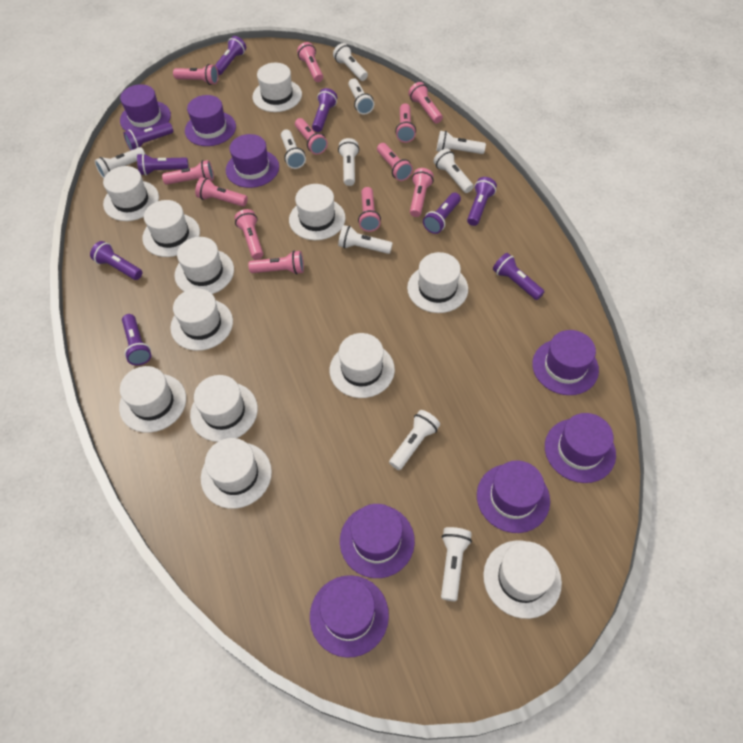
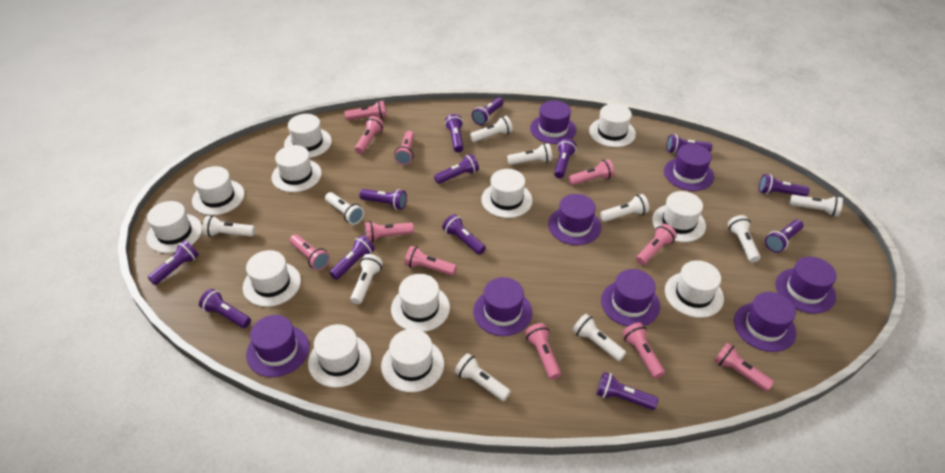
pink flashlight: [162,160,214,185] [173,64,218,85] [195,177,248,207] [234,209,263,260] [248,250,304,275] [295,118,328,155] [297,42,323,82] [358,187,381,232] [377,143,413,181] [395,104,416,143] [408,82,443,123] [410,168,434,217] = 12 -> [290,234,330,270] [345,101,387,120] [355,116,384,154] [364,221,414,243] [394,131,414,165] [405,246,457,276] [525,323,561,380] [568,159,615,186] [622,322,665,379] [636,224,677,265] [714,342,774,392] = 11
purple flashlight: [90,241,142,280] [122,314,151,365] [124,123,173,150] [137,153,189,176] [215,36,246,75] [312,88,337,132] [423,193,461,234] [467,177,497,226] [493,253,545,300] = 9 -> [148,240,199,285] [199,289,251,328] [329,236,375,280] [359,189,407,210] [434,154,479,184] [442,214,486,255] [445,114,463,152] [472,97,504,125] [554,138,576,178] [596,372,658,410] [666,134,712,153] [759,174,809,196] [765,220,803,253] = 13

